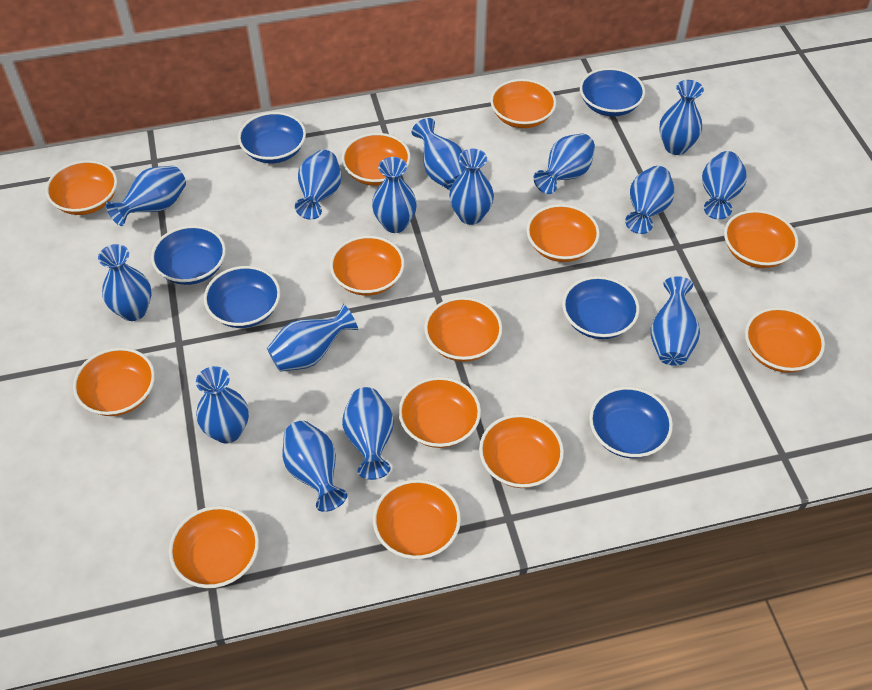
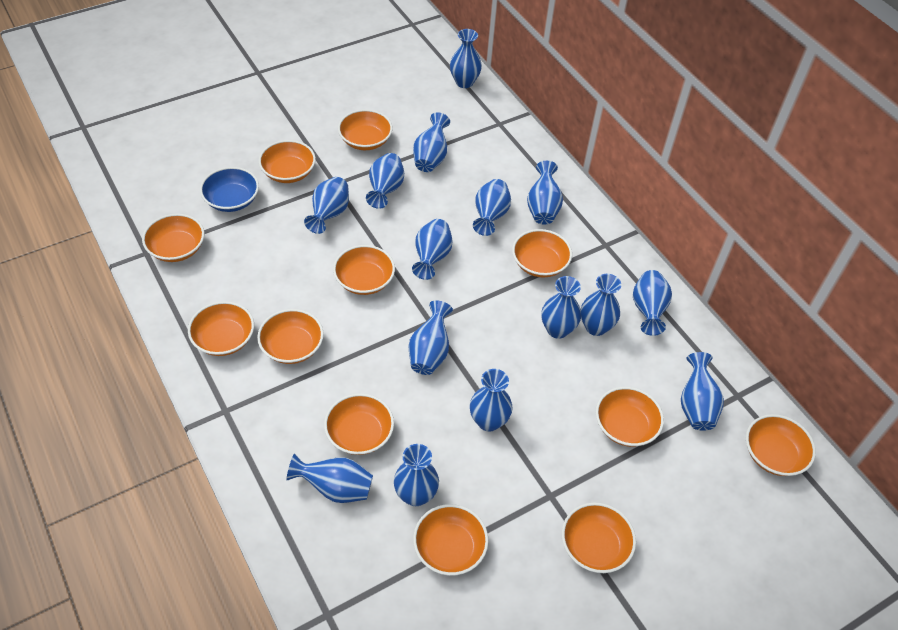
blue bowl: [151,225,226,285] [204,266,280,328] [238,112,306,163] [562,276,639,339] [580,68,645,116] [589,387,673,458] = 6 -> [200,167,259,212] = 1
orange bowl: [46,160,117,215] [73,348,155,416] [169,506,259,588] [330,236,404,296] [342,133,411,186] [373,479,461,559] [398,377,481,448] [424,297,502,362] [479,414,564,488] [490,79,556,128] [526,204,600,262] [724,210,798,268] [745,307,825,373] = 13 -> [142,214,204,262] [188,301,254,356] [257,309,324,364] [259,140,316,183] [324,394,394,455] [333,245,395,295] [338,109,393,150] [413,504,489,576] [512,229,572,277] [562,503,636,573] [596,387,664,447] [746,414,816,476] = 12

